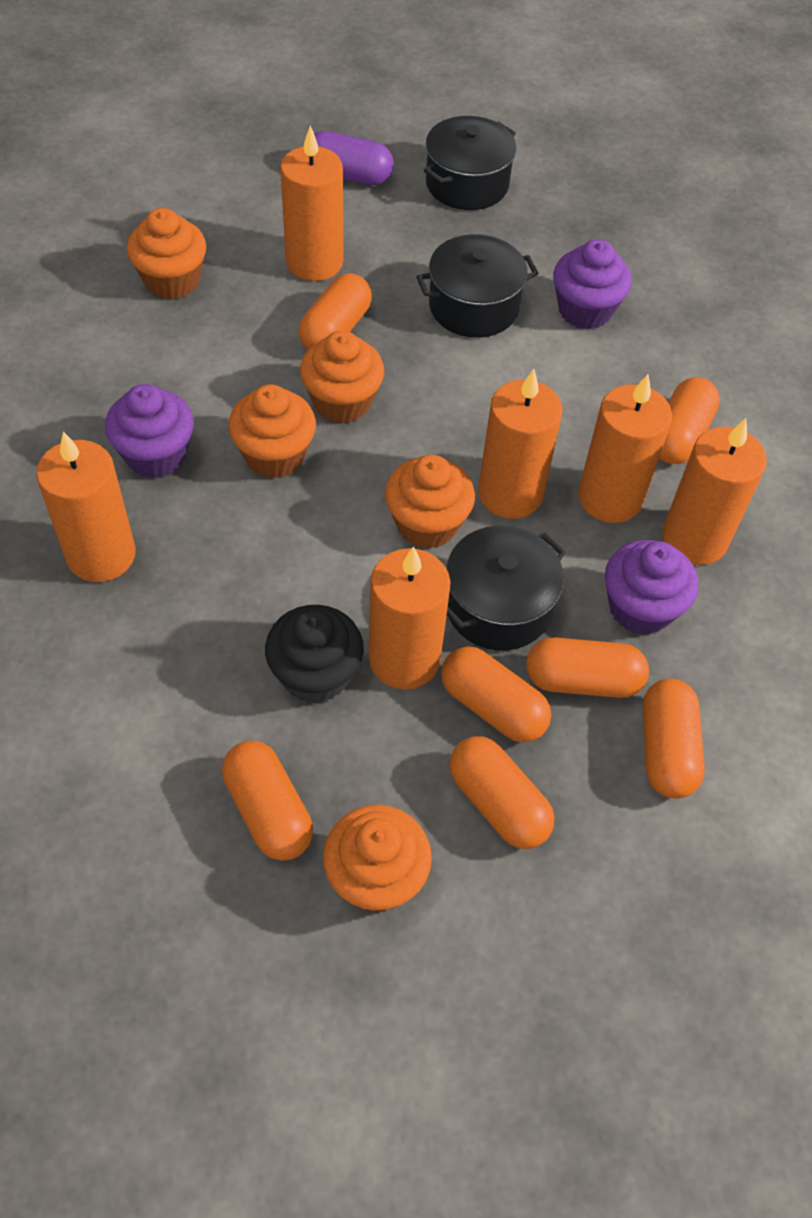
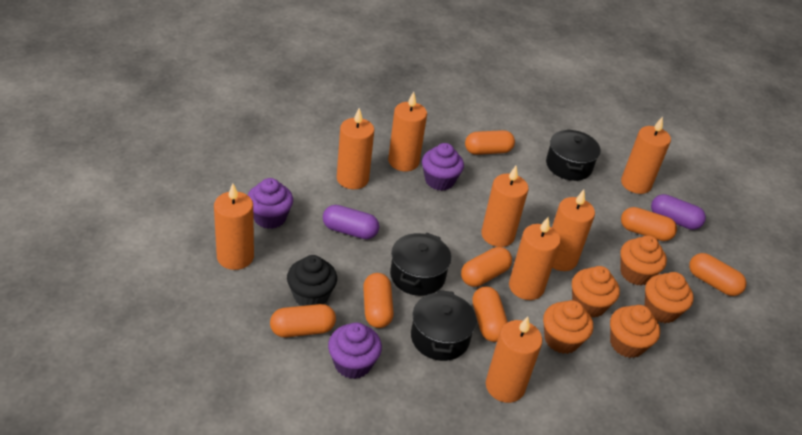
orange candle: [36,432,136,582] [280,125,343,281] [368,546,451,689] [478,369,563,519] [578,374,672,523] [662,418,767,565] = 6 -> [214,183,254,270] [337,108,374,189] [388,92,427,171] [481,166,529,247] [486,316,542,403] [509,217,561,300] [552,190,595,271] [621,117,671,194] = 8
purple capsule: [314,131,394,185] = 1 -> [323,205,379,239] [651,194,706,230] = 2

